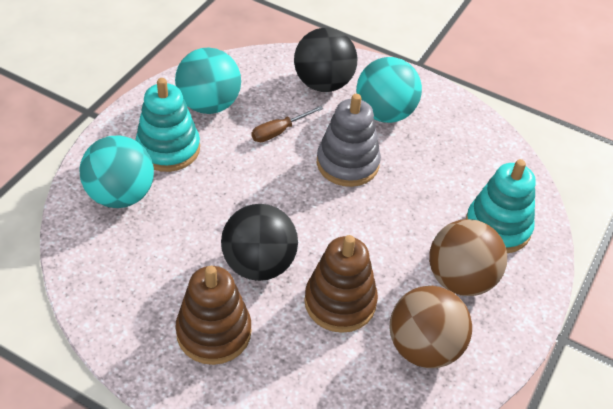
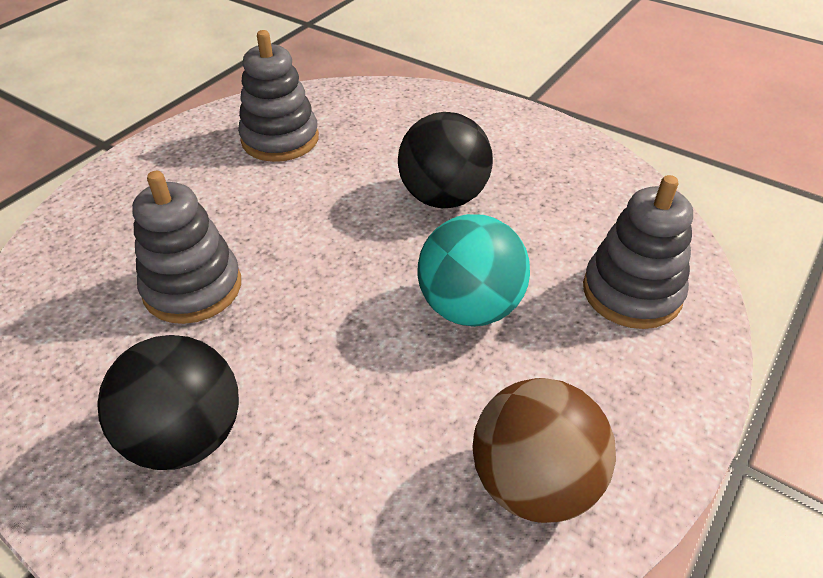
brown ball: [389,286,472,368] [429,219,507,296] = 2 -> [473,378,616,523] = 1
brown screwdriver: [252,106,323,142] = 1 -> none = 0
brown stacking toy: [175,266,251,365] [304,235,378,333] = 2 -> none = 0
grey stacking toy: [317,94,381,187] = 1 -> [132,171,241,324] [238,30,319,162] [583,175,693,329] = 3
turquoise ball: [79,135,154,208] [175,47,241,114] [356,57,422,123] = 3 -> [418,214,530,327] = 1
turquoise stacking toy: [135,78,200,172] [466,159,536,253] = 2 -> none = 0

